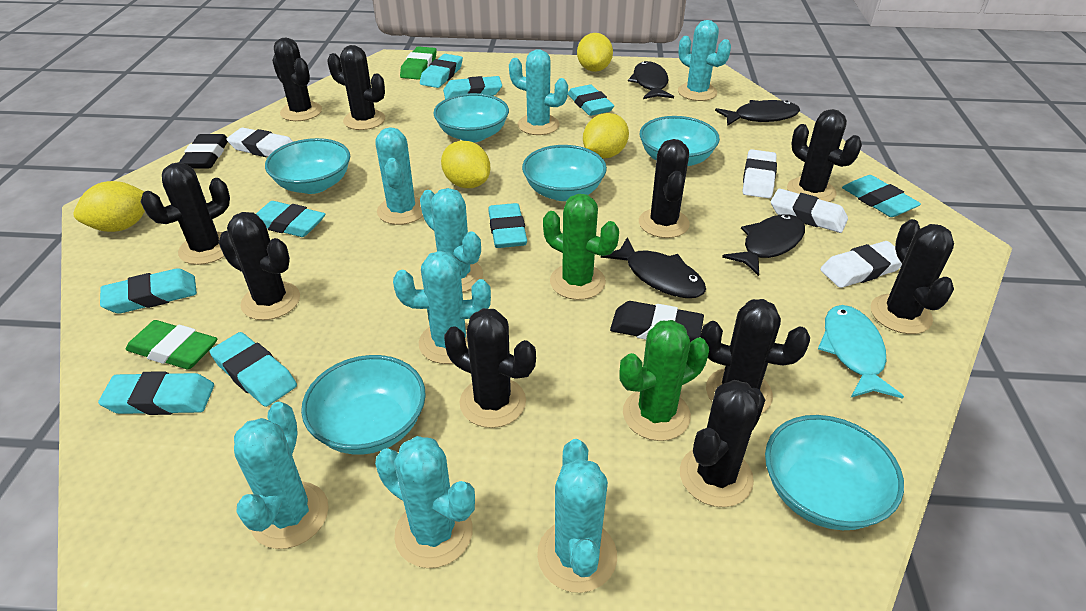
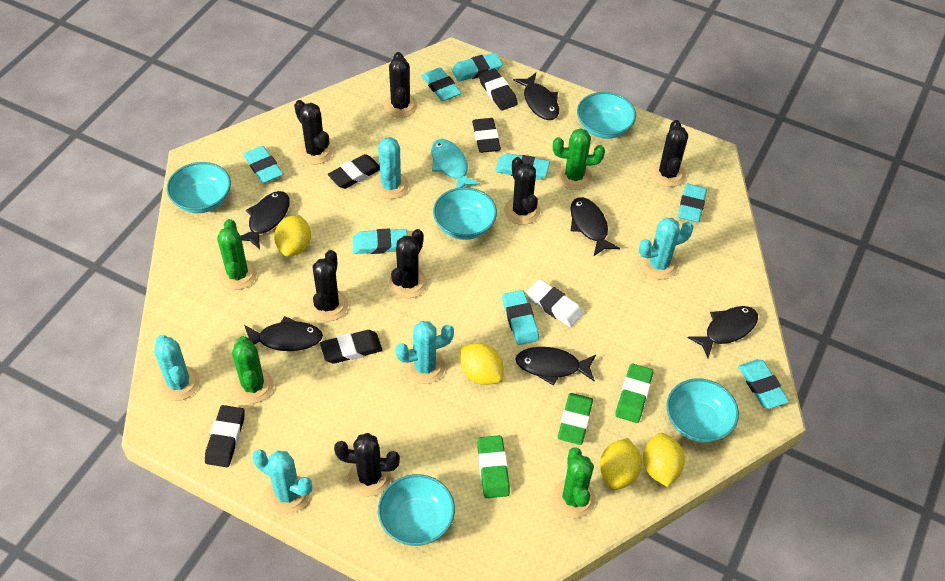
black cactus: [141,163,230,265] [219,212,300,320] [272,37,322,121] [327,45,385,130] [444,308,536,428] [639,139,690,238] [680,380,765,507] [700,299,810,414] [787,109,862,202] [871,219,954,334] = 10 -> [294,100,333,164] [309,250,348,321] [334,433,400,497] [384,52,418,118] [389,229,428,298] [504,157,540,225] [651,120,688,187] = 7
black eraser: [179,134,228,168] [610,301,704,342] = 2 -> [205,405,245,467] [320,330,382,364] [328,154,380,189] [472,118,501,153] [479,69,518,111] = 5
black fish: [601,237,706,298] [628,61,674,99] [715,100,800,126] [722,214,805,276] = 4 -> [241,191,290,249] [244,316,323,351] [513,73,559,120] [515,347,596,386] [570,197,620,256] [688,306,758,358] = 6
green cactus: [543,194,619,300] [620,320,709,441] = 2 -> [217,219,257,290] [232,336,274,403] [552,447,595,518] [553,128,605,190] = 4
green eraser: [126,320,217,369] [400,46,437,80] = 2 -> [477,435,510,498] [558,393,593,445] [615,363,653,423] = 3
turquoise bowl: [265,138,350,194] [301,355,426,455] [433,93,509,142] [522,145,607,201] [640,116,720,166] [765,415,904,530] = 6 -> [167,162,231,213] [378,474,455,546] [433,187,497,240] [577,92,636,139] [667,378,739,443] = 5
turquoise cactus: [234,402,329,549] [375,127,423,225] [375,436,475,568] [393,251,491,364] [420,188,483,292] [509,49,568,135] [537,439,617,593] [678,20,731,101] = 8 -> [155,335,200,401] [252,450,312,514] [373,137,409,199] [395,321,454,384] [639,218,694,280] = 5
turquoise eraser: [98,371,214,415] [100,268,197,314] [210,332,297,407] [256,201,325,237] [420,54,463,88] [443,76,502,99] [488,203,527,248] [568,84,614,116] [842,175,921,217] = 9 -> [243,146,283,183] [353,229,407,254] [422,67,461,101] [452,53,503,82] [496,153,550,180] [502,290,539,345] [678,184,707,222] [738,359,789,409] = 8
white eraser: [226,128,293,157] [743,149,777,198] [771,188,848,233] [820,241,902,288] = 4 -> [527,279,583,327] = 1

